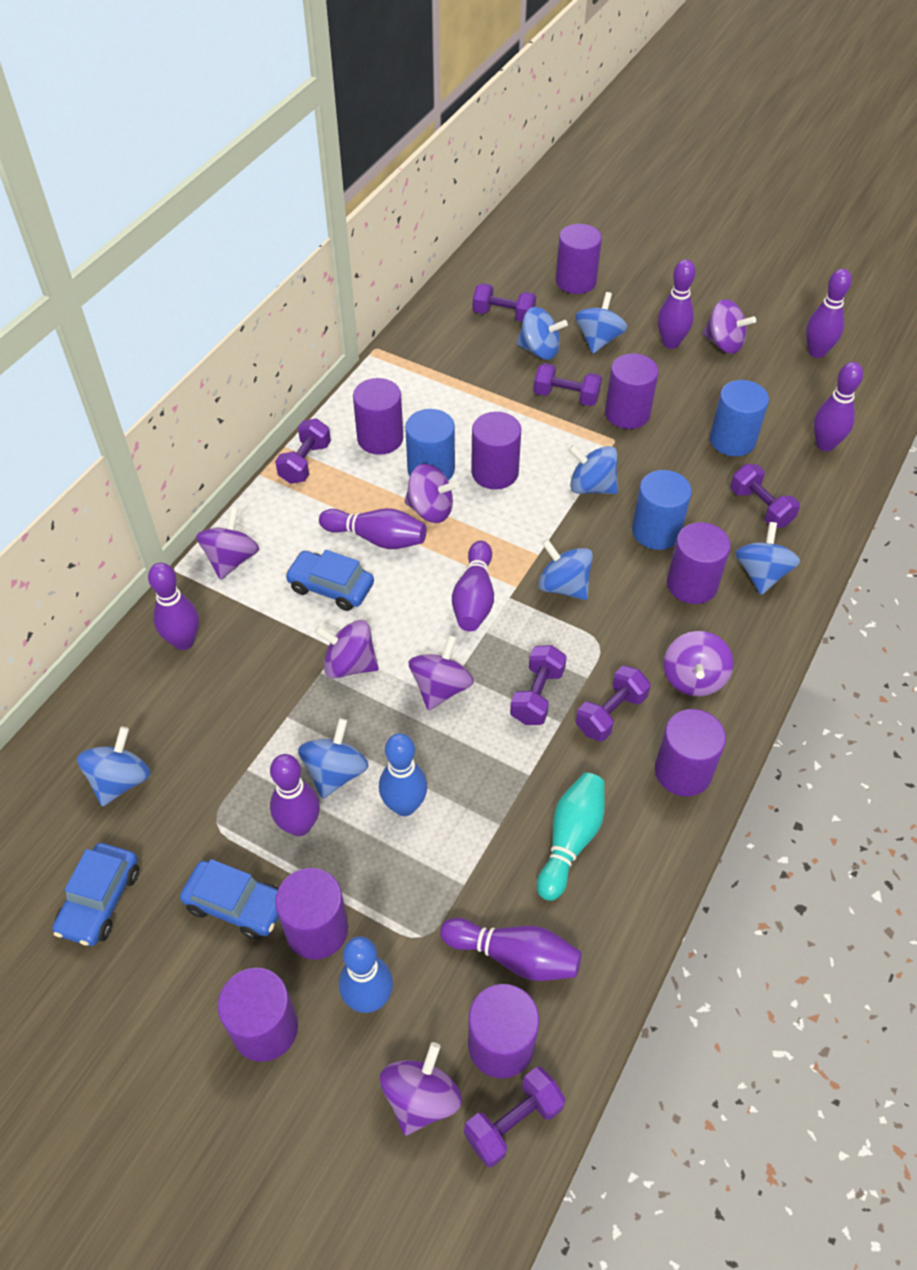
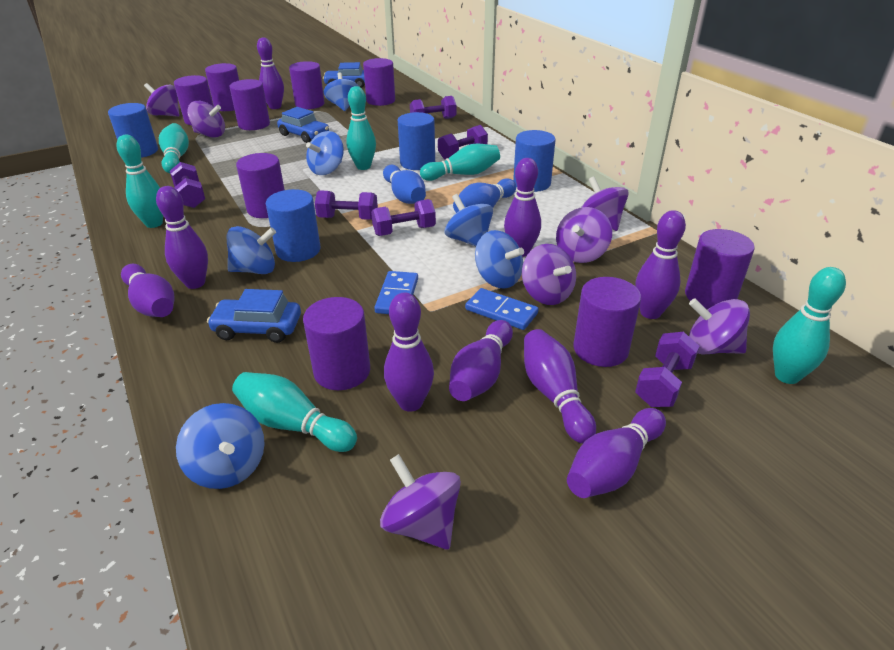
blue cylinder: [405,409,455,481] [632,470,692,550] [710,380,769,456] = 3 -> [108,103,158,158] [266,189,321,262] [398,112,435,170] [513,130,556,192] = 4
blue domino: none = 0 -> [374,271,418,314] [465,288,539,330] = 2
blue spinning top: [77,727,150,807] [298,718,369,799] [516,307,568,360] [538,539,593,600] [568,445,618,494] [575,292,627,354] [735,522,800,595] = 7 -> [176,403,265,489] [227,226,276,274] [306,131,344,175] [324,72,359,111] [445,194,493,247] [475,230,524,289] = 6
purple bowling pin: [148,563,199,650] [270,754,320,836] [319,508,426,549] [440,918,582,981] [452,541,494,631] [658,259,696,349] [806,269,852,358] [814,362,863,451] = 8 -> [121,264,174,317] [156,186,208,289] [257,38,284,109] [384,292,434,412] [449,320,513,401] [504,158,541,257] [524,329,596,443] [567,408,666,498] [635,210,686,319] = 9
purple dumbbell: [275,418,331,484] [464,1067,565,1167] [473,283,536,322] [510,645,567,725] [534,363,602,406] [576,666,651,741] [730,464,800,528] = 7 -> [170,162,205,208] [315,190,378,220] [371,199,436,236] [410,96,456,119] [438,125,488,160] [635,332,699,407] = 6
turquoise bowling pin: [537,773,605,901] = 1 -> [117,135,163,228] [159,123,189,173] [232,372,357,452] [346,86,376,170] [420,144,500,181] [773,267,846,384] = 6

